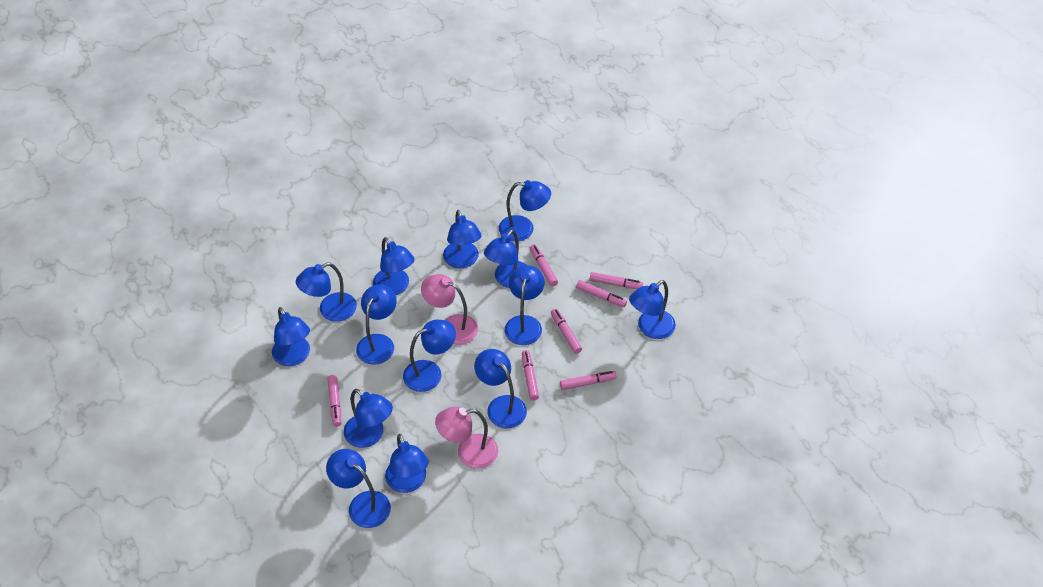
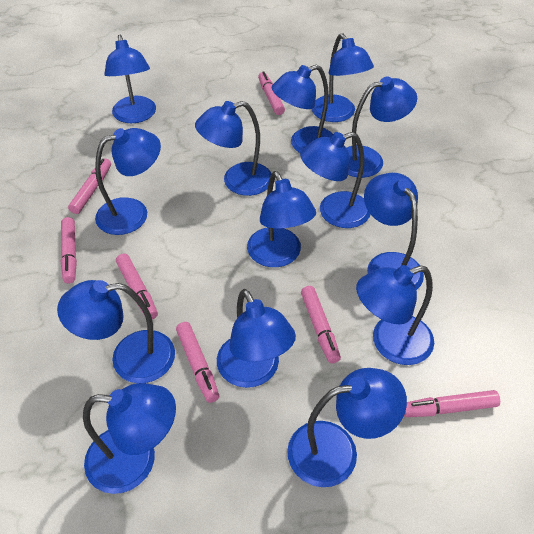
pink lamp: [421,274,478,344] [435,407,498,469] = 2 -> none = 0

